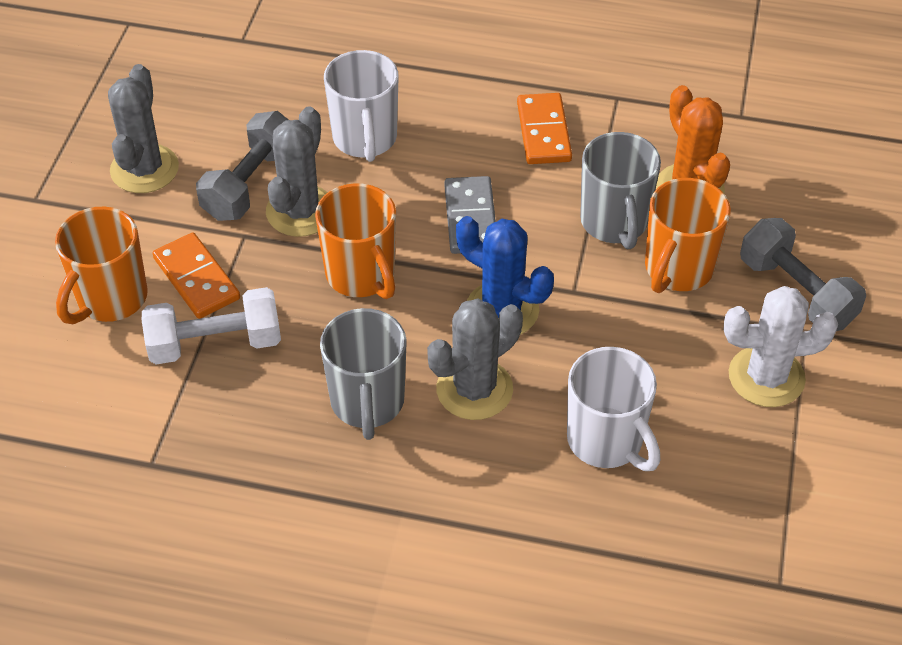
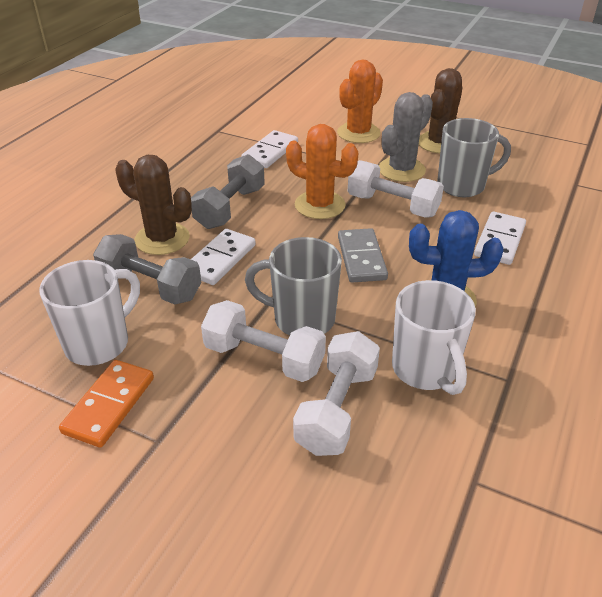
brown cactus: none = 0 -> [115,155,192,255] [419,68,462,153] = 2
grey cactus: [108,64,179,193] [266,106,328,237] [427,299,523,420] = 3 -> [379,92,433,182] = 1
orange cactus: [656,85,730,193] = 1 -> [286,124,359,219] [337,60,383,143] = 2
orange domino: [153,233,240,319] [517,93,572,164] = 2 -> [59,360,154,448] = 1
orange mug: [55,207,148,324] [315,183,396,299] [645,178,731,293] = 3 -> none = 0
white cactus: [724,286,838,407] = 1 -> none = 0
white domino: none = 0 -> [191,229,256,285] [241,130,298,168] [474,212,526,265] = 3
white dumbbell: [142,287,281,364] = 1 -> [201,300,326,382] [293,331,380,456] [348,160,444,218] = 3

